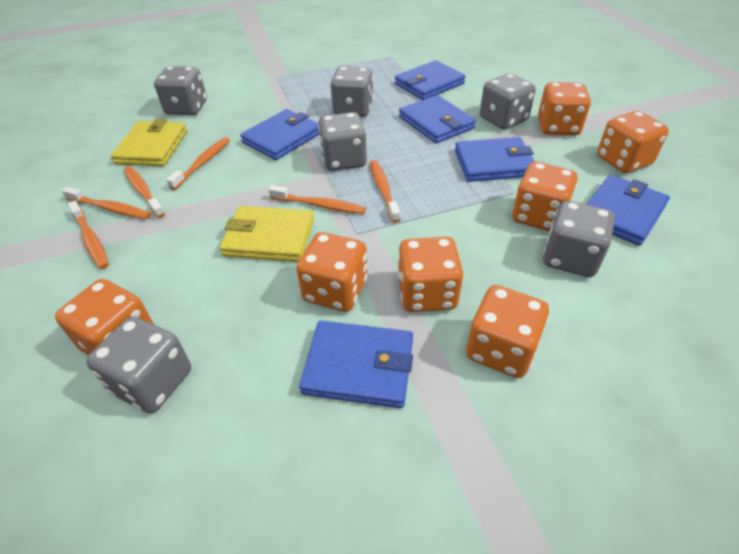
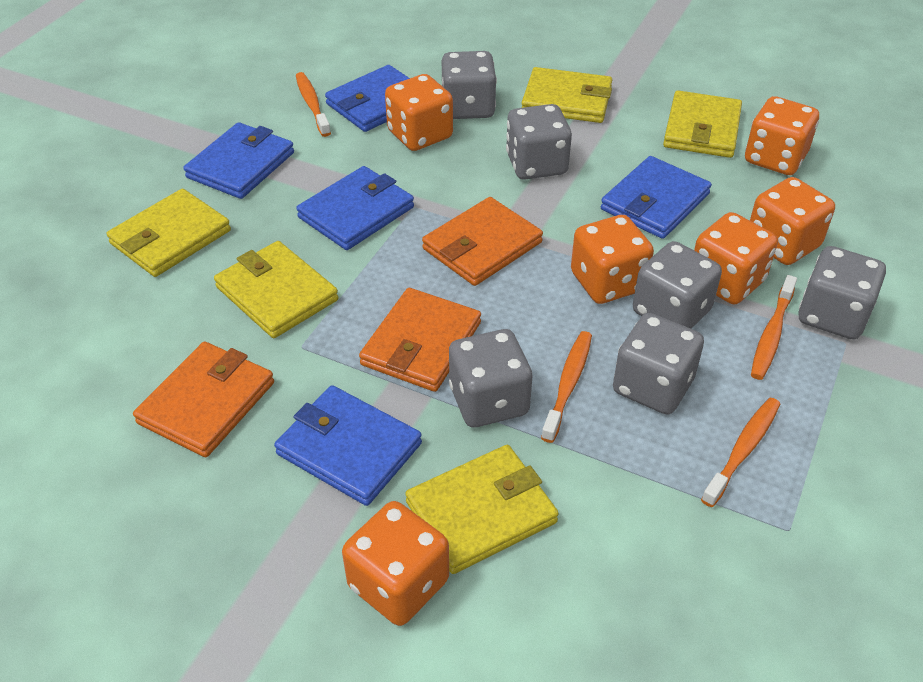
blue wallet: [240,109,319,160] [299,320,413,408] [395,61,465,100] [399,95,476,143] [455,137,535,182] [586,175,670,246] = 6 -> [184,122,294,199] [274,385,422,506] [296,166,414,250] [325,65,410,132] [601,156,712,239] = 5
orange dice: [55,279,154,356] [296,232,367,312] [398,237,463,312] [466,285,549,378] [512,162,578,231] [538,82,591,135] [597,111,669,173] = 7 -> [342,501,449,626] [385,74,453,151] [571,215,654,304] [694,212,778,304] [745,96,819,175] [750,177,835,265] = 6
orange toothbrush: [62,187,151,219] [68,201,109,269] [124,166,165,218] [166,137,230,190] [269,185,366,214] [370,160,401,223] = 6 -> [296,72,331,137] [541,331,592,443] [701,398,780,507] [751,275,797,380] = 4
orange wallet: none = 0 -> [133,341,274,457] [359,288,481,392] [422,197,543,286] = 3
yellow wallet: [111,119,187,166] [220,206,314,262] = 2 -> [107,189,231,277] [214,241,339,338] [405,445,559,574] [522,67,612,123] [663,90,742,158] = 5

